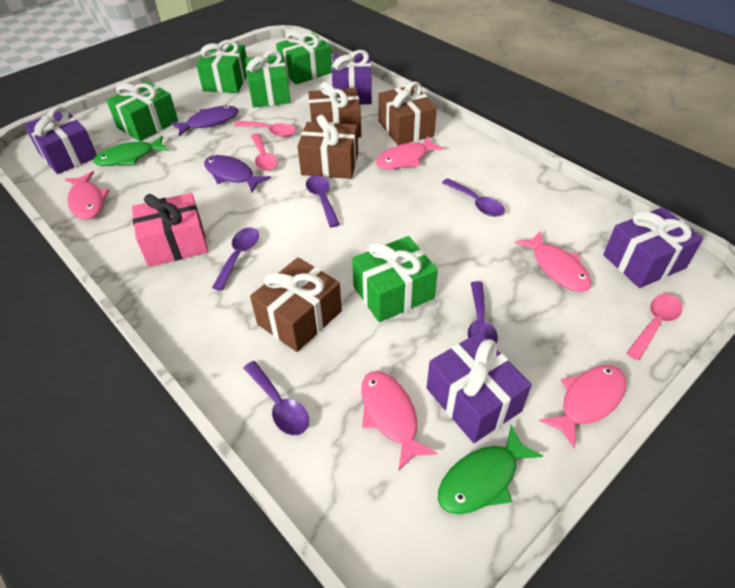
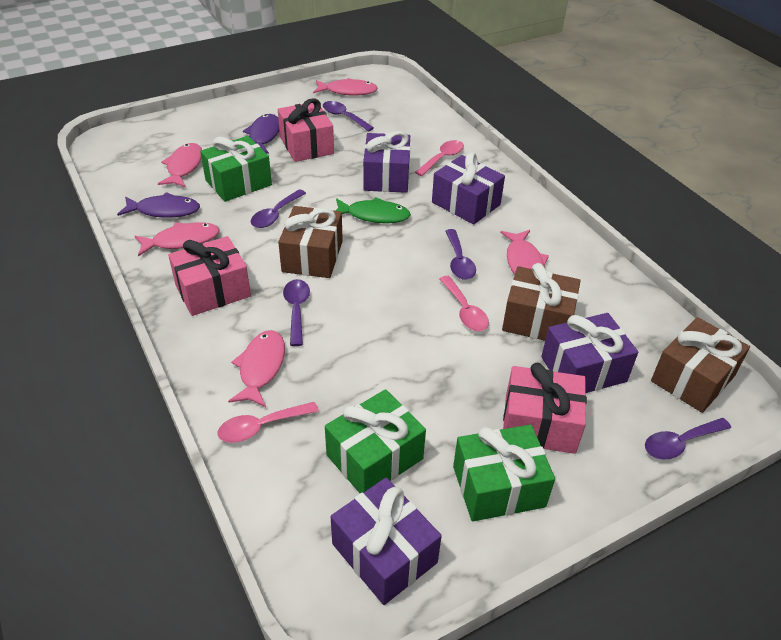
brown gift: [250,257,342,352] [297,115,358,179] [308,82,361,138] [378,81,437,145] = 4 -> [278,206,343,278] [502,263,581,341] [651,317,750,413] = 3
green fish: [93,136,169,166] [438,425,543,514] = 2 -> [335,197,411,223] = 1
green gift: [106,81,178,141] [196,40,247,93] [245,50,291,108] [276,30,332,85] [352,236,438,322] = 5 -> [200,136,272,202] [325,389,426,493] [453,424,555,521] = 3
pink gift: [132,193,208,267] = 1 -> [168,236,251,316] [278,98,334,162] [503,363,587,454] = 3

